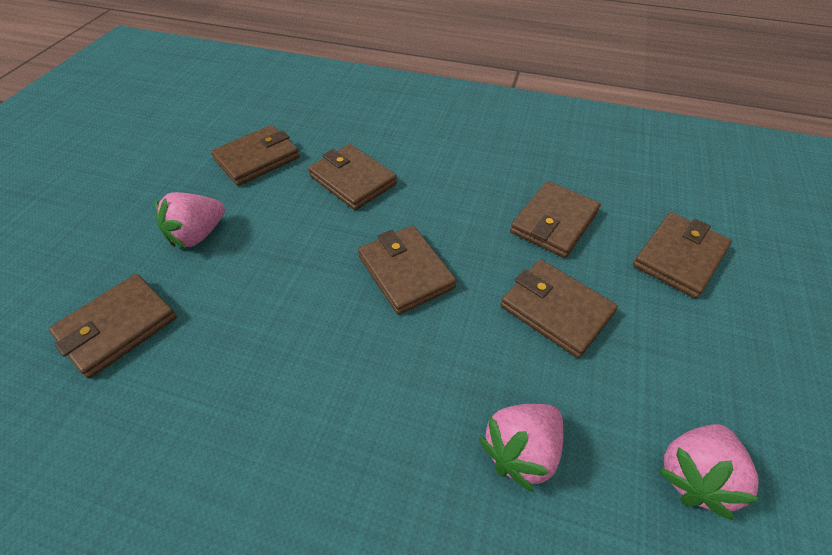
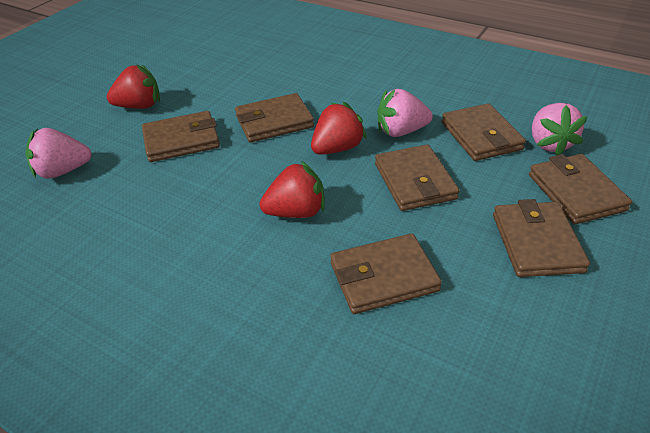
red strawberry: none = 0 -> [107,64,160,109] [260,161,325,218] [311,102,367,155] = 3

